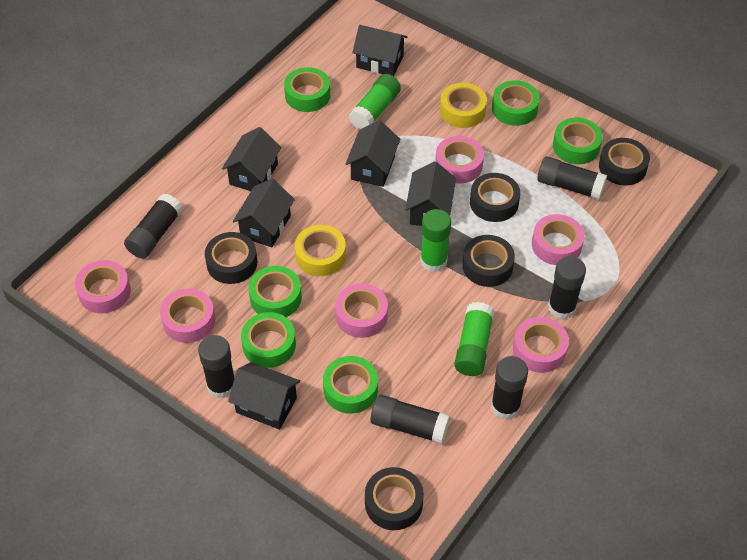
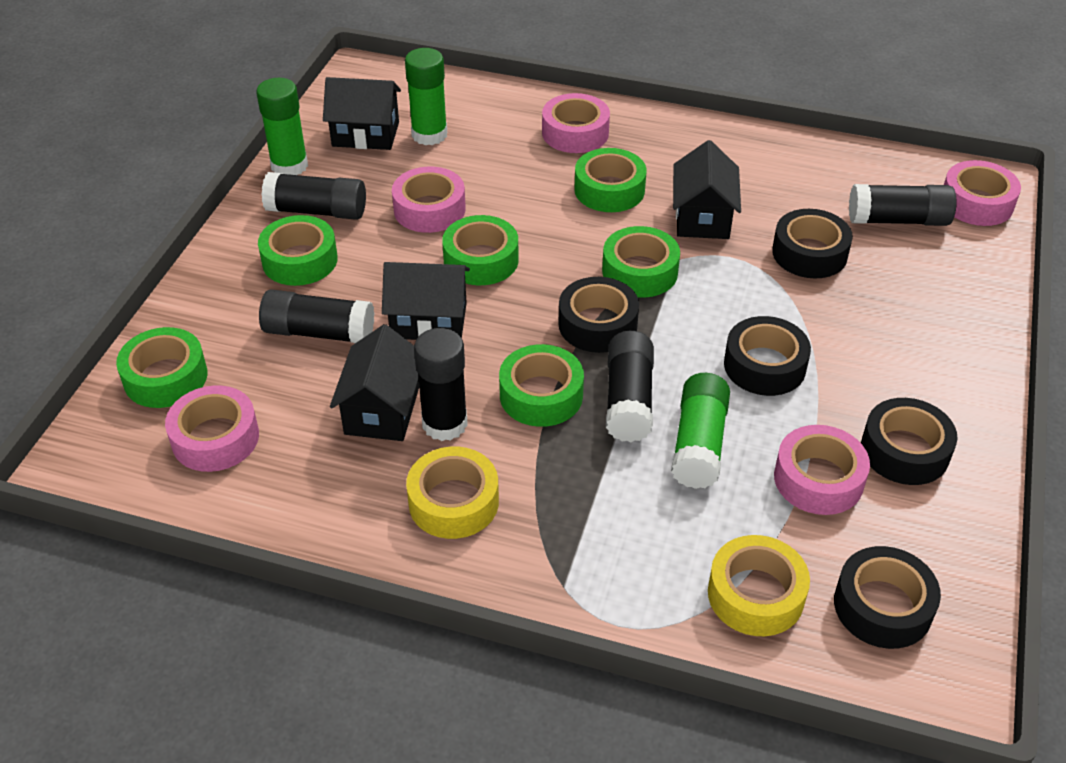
black glue stick: [124,194,183,259] [198,335,235,398] [371,395,450,444] [491,356,528,419] [537,156,607,200] [548,256,586,319] = 6 -> [259,289,375,343] [262,172,366,220] [414,328,468,441] [606,331,654,442] [849,184,957,226] = 5
black house: [222,127,282,191] [228,362,300,430] [233,179,295,247] [345,120,400,187] [352,25,408,76] [405,161,456,226] = 6 -> [323,77,401,150] [330,324,419,441] [382,262,470,340] [673,140,741,239] = 4
pink tape: [75,260,131,313] [160,288,215,343] [335,283,388,338] [435,136,484,183] [513,317,569,373] [532,214,584,265] = 6 -> [165,385,259,472] [392,167,466,233] [542,93,610,153] [774,425,870,515] [944,160,1021,226] = 5

